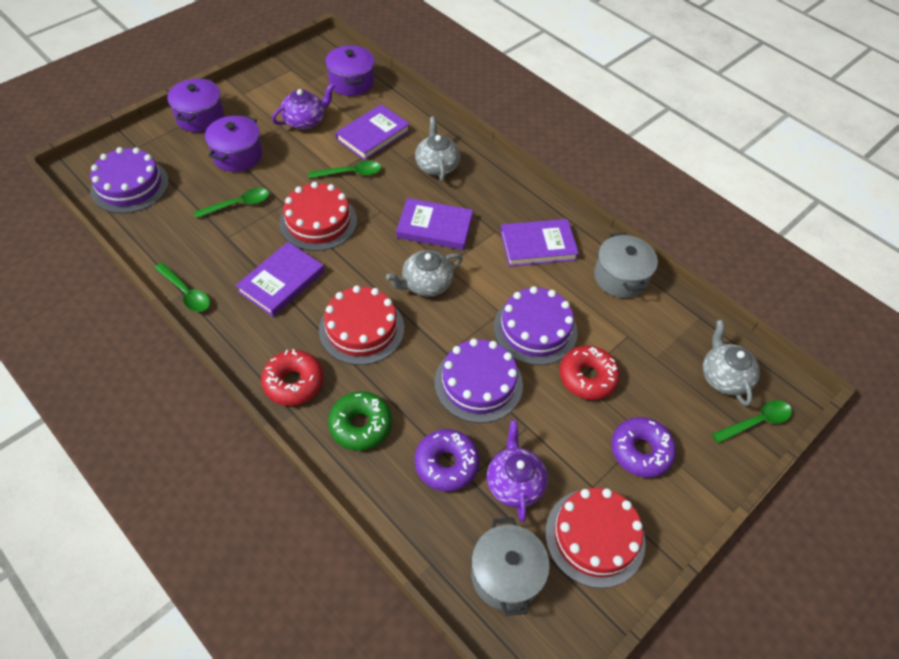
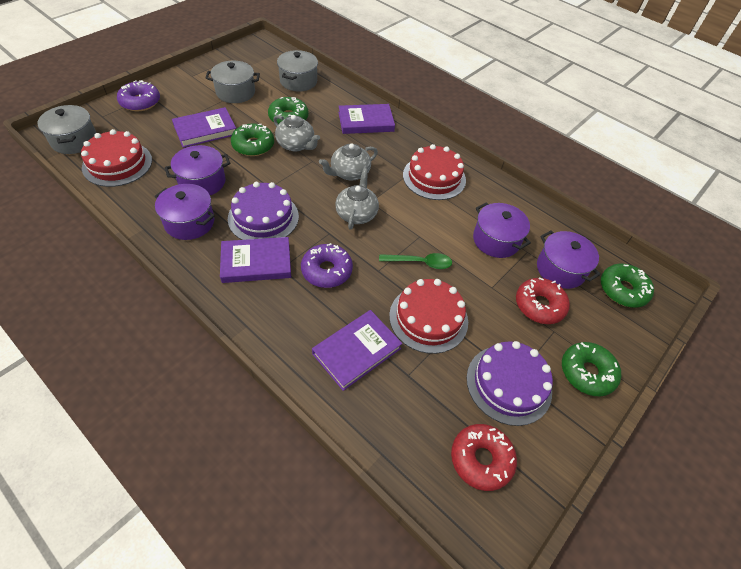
green donut: [328,391,392,451] = 1 -> [231,123,274,156] [268,97,309,124] [562,342,621,396] [601,264,654,308] = 4
green spoon: [155,263,210,312] [194,188,269,218] [308,161,381,178] [712,400,792,444] = 4 -> [379,253,452,269] = 1
grey pot: [471,518,550,616] [594,233,658,298] = 2 -> [37,105,96,154] [206,61,260,103] [277,50,318,92] = 3
purple cake: [90,147,169,213] [434,339,523,423] [494,286,578,365] = 3 -> [228,182,299,240] [467,341,553,426] = 2
purple pot: [167,78,224,132] [205,115,262,172] [325,45,375,96] = 3 -> [155,184,215,240] [165,145,230,195] [473,202,531,258] [537,230,601,289] = 4
purple teapot: [272,83,335,130] [487,420,548,522] = 2 -> none = 0

